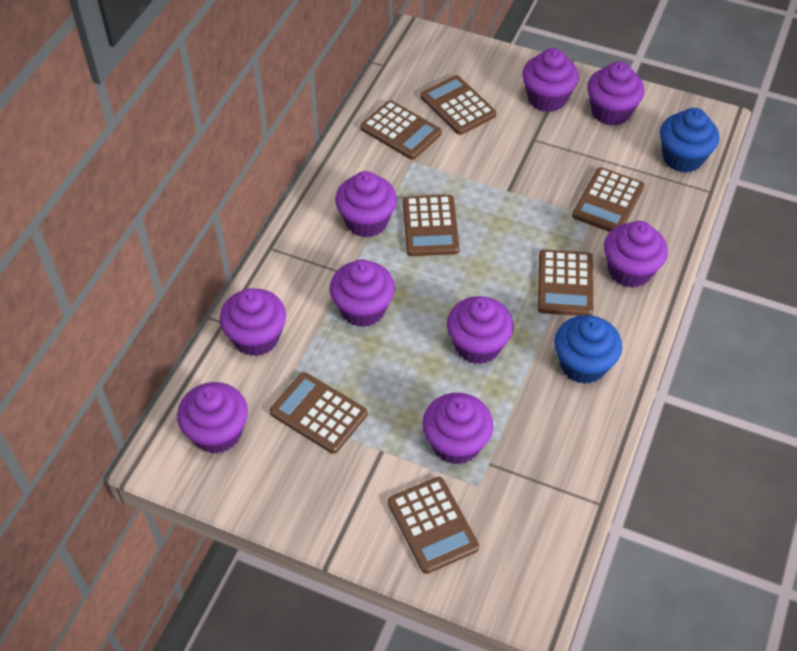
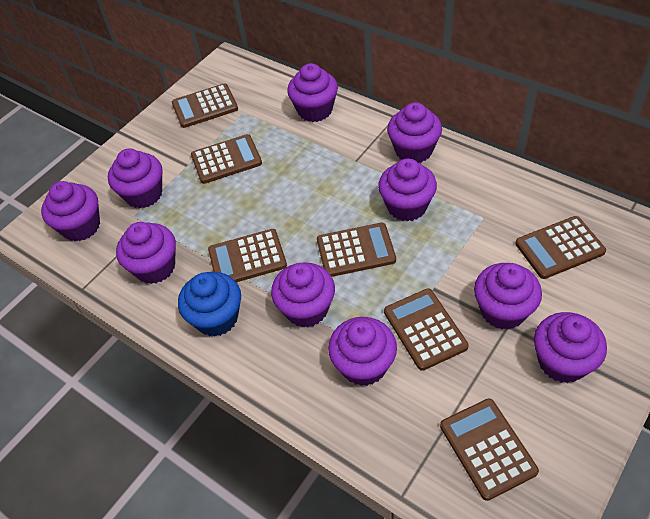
blue cupcake: [554,315,622,384] [660,108,719,173] = 2 -> [178,272,241,336] = 1
purple cupcake: [177,382,248,454] [220,288,286,356] [329,259,395,327] [335,171,397,238] [422,393,493,465] [447,296,513,364] [522,48,579,112] [587,61,645,126] [604,221,668,288] = 9 -> [41,181,100,241] [108,149,162,208] [116,222,176,284] [271,262,335,327] [287,63,338,122] [328,317,397,386] [378,159,437,222] [387,102,442,163] [474,263,542,330] [534,312,607,383] = 10

